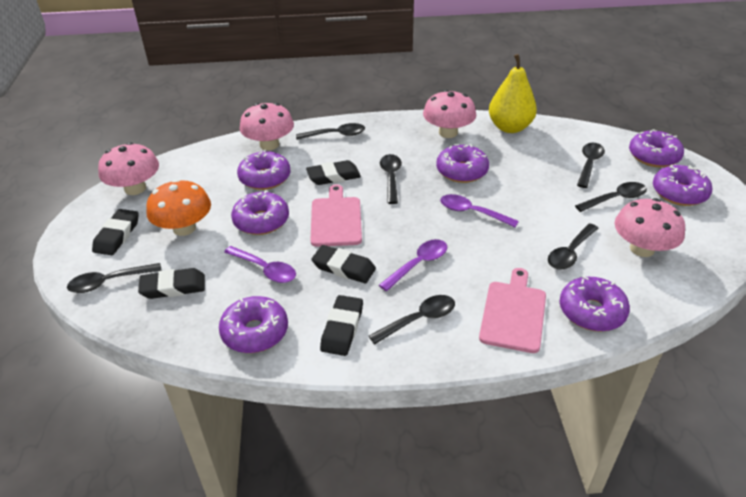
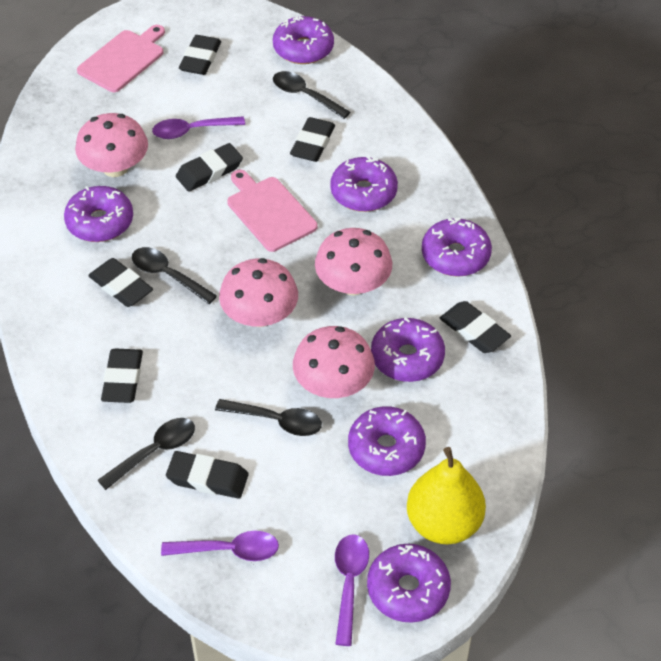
black eraser: [92,209,139,255] [138,268,205,299] [306,160,361,185] [311,245,376,283] [320,295,363,356] = 5 -> [88,258,153,307] [101,349,143,403] [166,451,249,499] [176,143,243,192] [179,35,221,75] [290,117,335,162] [440,301,511,353] = 7
black spoon: [67,263,162,293] [296,123,365,140] [369,295,455,344] [380,154,402,204] [548,223,598,270] [575,182,647,212] [577,143,605,188] = 7 -> [98,418,195,490] [132,247,217,304] [215,399,322,436] [273,71,350,119] = 4
orange mushroom: [146,179,211,236] = 1 -> none = 0

